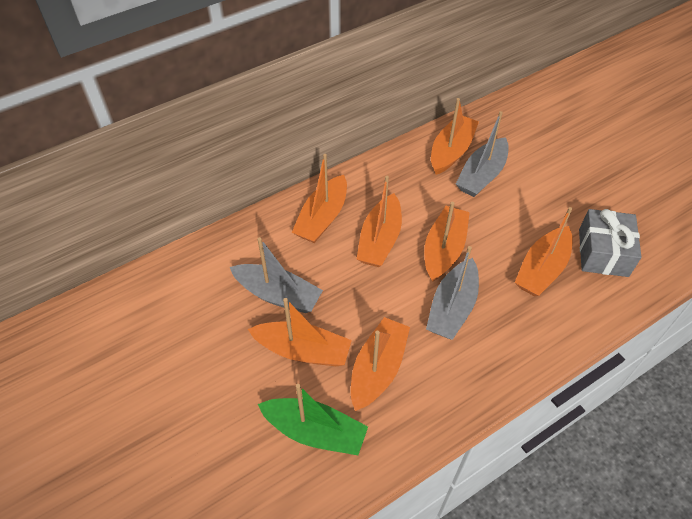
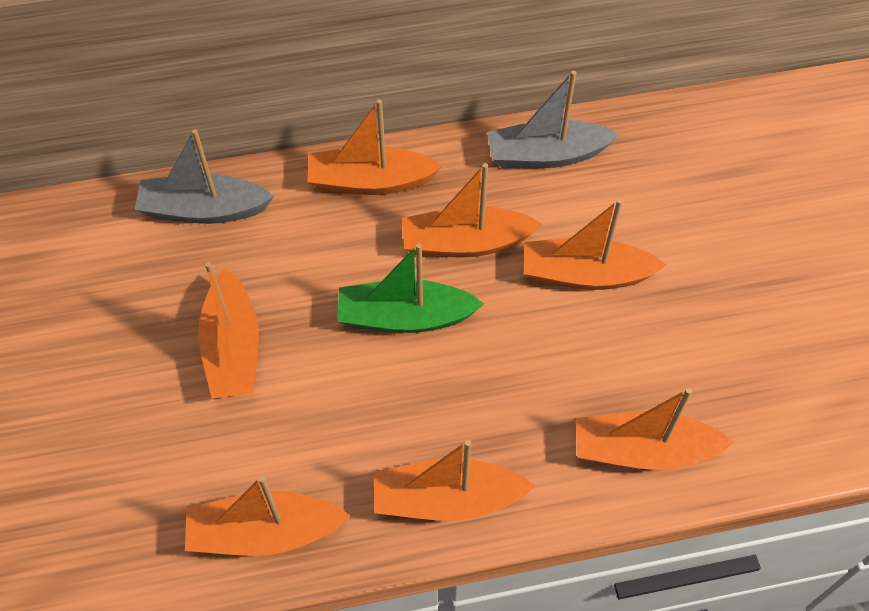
grey boat: [230,237,323,313] [426,246,479,340] [456,111,509,197] = 3 -> [135,129,274,224] [487,70,619,168] = 2
grey gift: [579,209,641,277] = 1 -> none = 0

